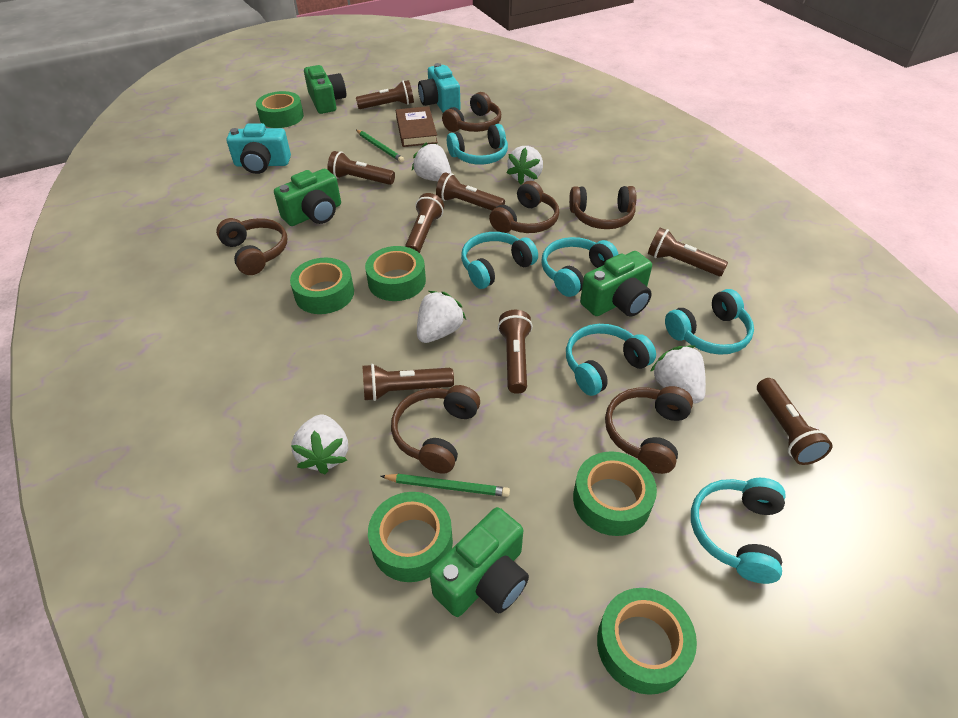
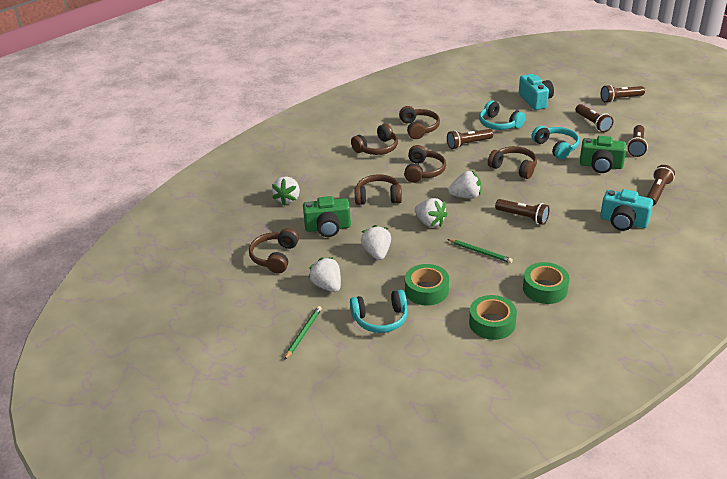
brown book: [396,106,438,147] = 1 -> none = 0
brown flashlight: [327,151,395,185] [356,80,414,109] [362,364,454,401] [405,193,444,253] [436,172,505,211] [498,310,533,394] [648,228,728,276] [757,378,833,465] = 8 -> [447,129,493,149] [495,199,550,225] [576,104,613,132] [601,85,645,103] [627,125,648,157] [647,165,675,206] = 6
green camera: [274,169,341,226] [304,65,346,114] [429,507,529,617] [580,251,652,317] = 4 -> [303,196,351,237] [580,136,626,173] = 2
green tape: [256,91,304,128] [290,258,354,314] [365,246,426,301] [368,492,453,582] [573,451,657,536] [597,588,697,695] = 6 -> [405,264,449,306] [469,295,517,340] [523,262,569,304] = 3
turquoise headphones: [447,124,508,165] [461,232,538,289] [541,237,618,297] [566,324,656,396] [665,289,754,355] [691,478,785,584] = 6 -> [350,290,408,333] [479,100,525,130] [532,126,579,159] = 3

